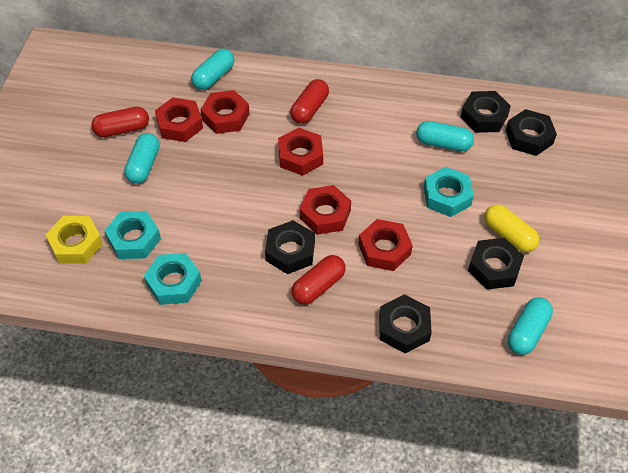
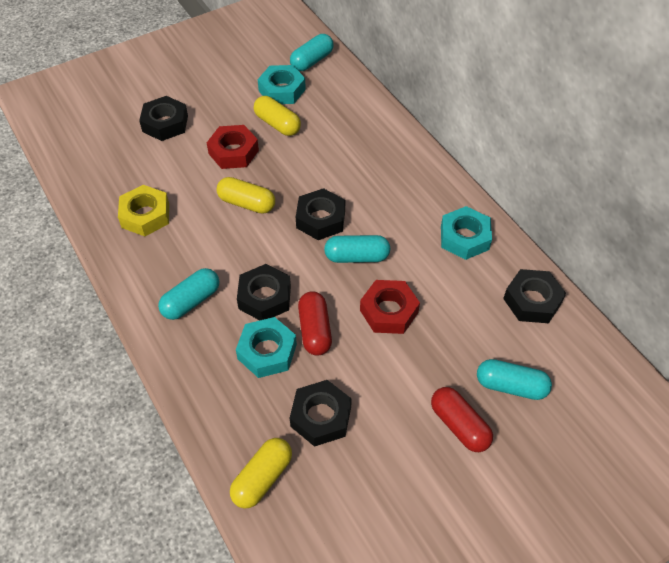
red capsule: [91,107,149,137] [290,79,329,124] [291,255,346,305] = 3 -> [298,291,332,356] [431,387,493,452] = 2
red nut: [155,98,203,142] [200,90,250,134] [278,128,323,176] [300,185,351,235] [358,219,413,271] = 5 -> [207,125,259,169] [360,280,420,334] = 2
yellow capsule: [484,204,539,252] = 1 -> [217,177,275,214] [230,438,292,509] [254,96,301,136] = 3

